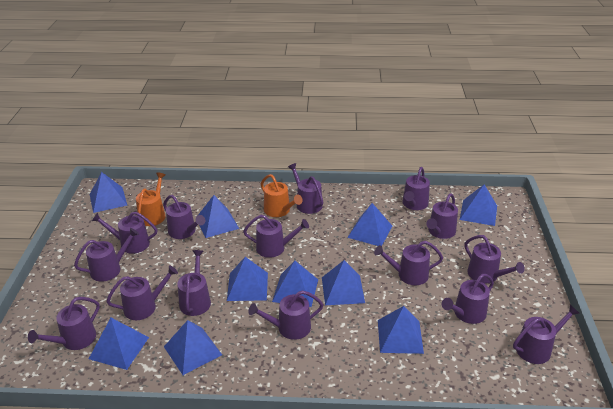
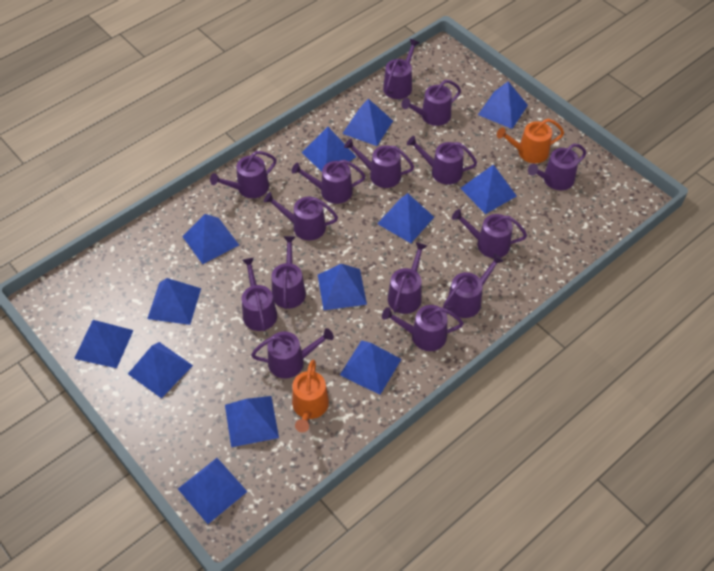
blue pyramid: [89,318,149,370] [90,172,127,213] [164,320,222,375] [198,195,239,238] [227,257,268,301] [272,261,318,307] [322,260,365,305] [347,203,392,246] [378,306,424,354] [460,184,497,226] = 10 -> [74,320,134,368] [128,342,193,398] [147,278,201,325] [178,458,247,524] [182,214,239,264] [225,396,279,447] [302,127,356,172] [318,264,367,310] [340,340,401,395] [342,99,393,146] [377,193,434,243] [460,164,517,214] [478,81,528,129] = 13

